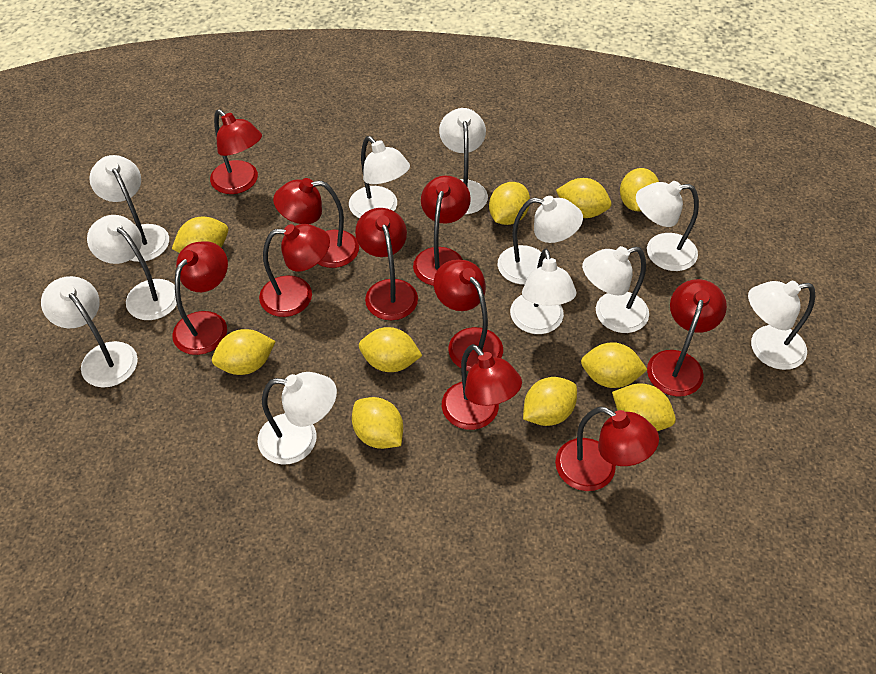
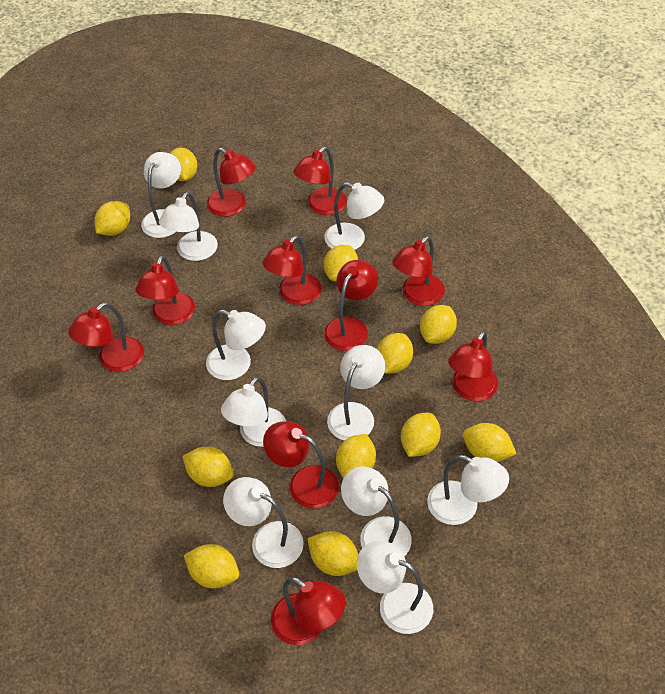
white lamp: [41,276,138,387] [87,215,177,320] [89,155,169,262] [257,372,337,465] [349,136,410,218] [439,108,488,214] [498,196,583,285] [510,248,577,334] [582,246,649,333] [636,181,699,271] [748,281,815,370] = 11 -> [141,152,181,238] [159,192,218,261] [206,310,266,380] [221,377,286,447] [223,477,304,568] [324,182,384,250] [327,345,385,441] [341,466,411,556] [357,541,433,634] [427,455,509,525] = 10
yellow lemon: [172,217,228,253] [212,329,276,375] [352,397,403,449] [359,327,422,372] [489,182,530,225] [523,377,577,426] [556,178,611,218] [581,342,648,388] [612,383,676,431] [620,168,659,211] = 10 -> [95,201,130,236] [170,148,197,181] [182,447,233,487] [184,544,239,588] [307,531,358,576] [324,245,358,282] [336,434,376,479] [377,333,413,373] [401,413,441,457] [420,305,457,344] [463,423,516,462] = 11

